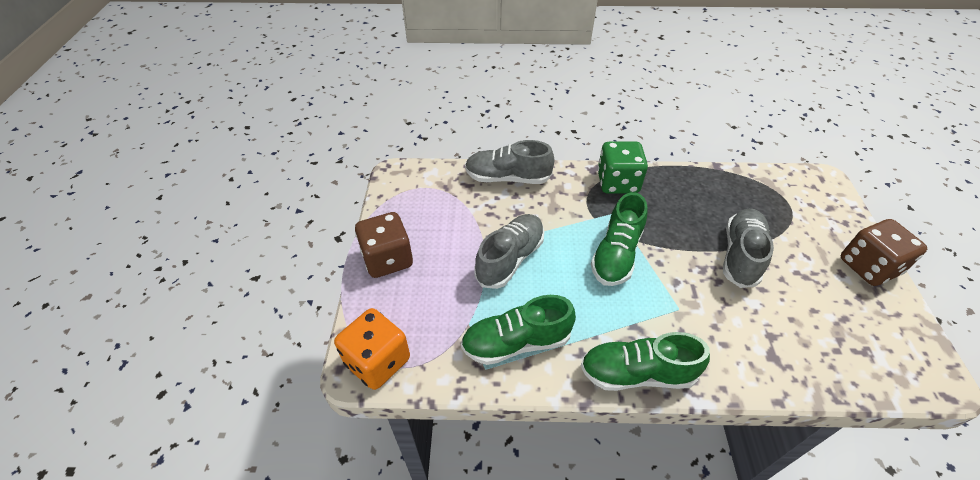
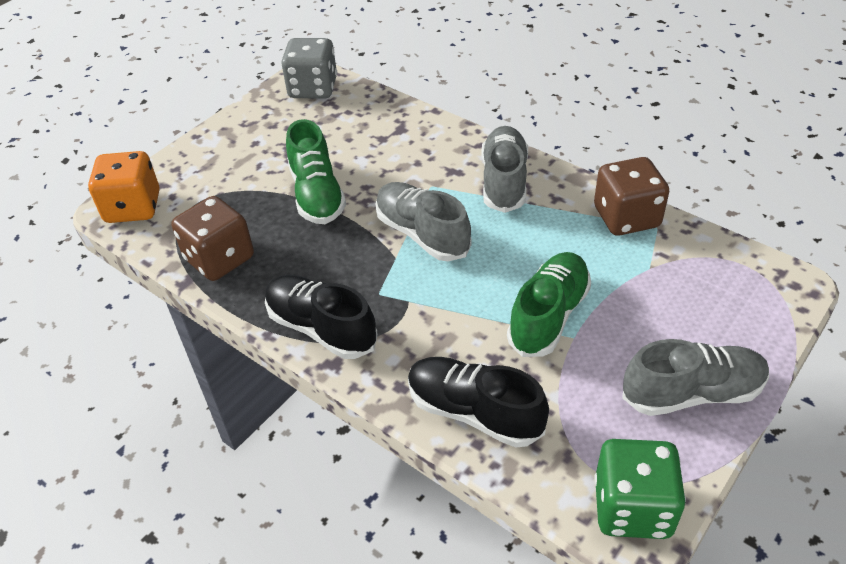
black shoe: none = 0 -> [265,275,378,359] [408,357,549,447] = 2
green shoe: [461,295,576,365] [581,332,710,391] [591,192,647,286] = 3 -> [286,119,346,224] [507,252,591,357] = 2
grey dice: none = 0 -> [281,38,337,99] = 1

